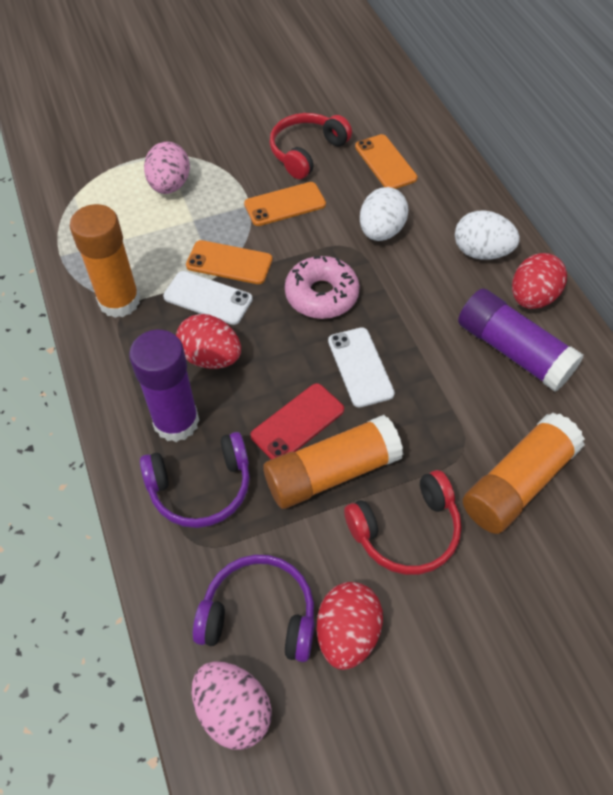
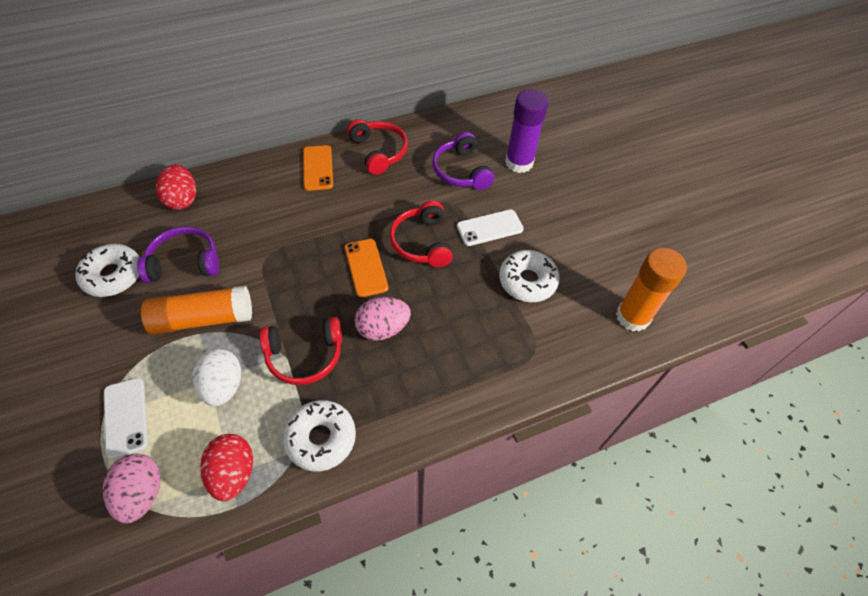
orange glue stick: [70,204,140,318] [263,415,404,509] [463,412,585,534] = 3 -> [141,286,252,335] [616,248,687,332] = 2
orange phone: [186,240,272,284] [244,182,326,226] [355,134,418,189] = 3 -> [303,145,333,191] [345,239,389,297] = 2
pink donut: [285,256,360,319] = 1 -> none = 0
purple glue stick: [129,329,199,442] [458,288,584,392] = 2 -> [505,89,548,173] = 1
red egg: [176,314,241,369] [317,582,383,670] [512,253,567,309] = 3 -> [156,164,196,210] [200,434,253,501] = 2
red headphones: [270,113,352,179] [344,470,462,575] = 2 -> [260,317,342,385] [347,119,408,175] [390,201,453,267] = 3
red phone: [250,383,344,459] = 1 -> none = 0
white donut: none = 0 -> [75,244,139,297] [283,400,356,472] [499,250,560,302] = 3
white egg: [360,187,409,241] [455,210,520,260] = 2 -> [193,348,241,406] = 1

